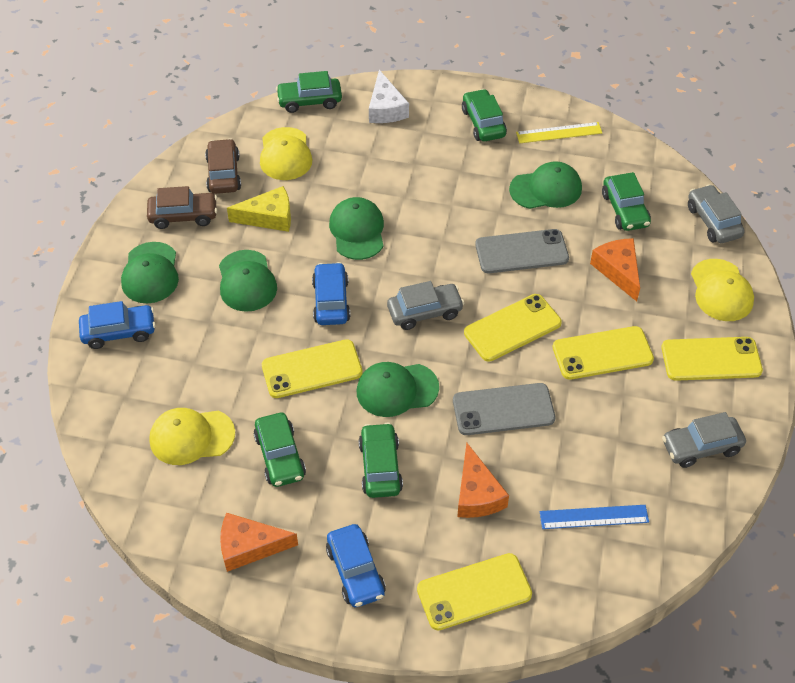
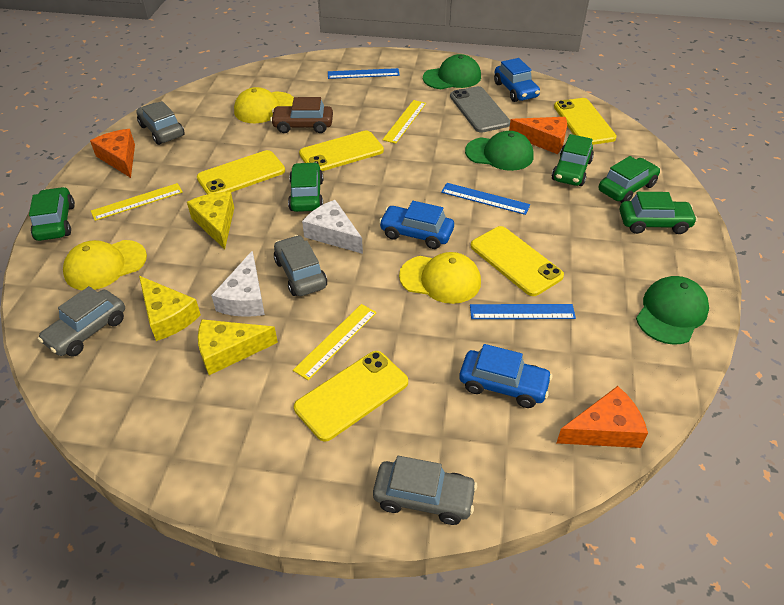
blue ruler: [540,505,649,529] = 1 -> [328,68,400,79] [441,183,530,215] [470,304,576,319] = 3
brown car: [147,186,217,229] [205,138,241,194] = 2 -> [270,97,333,133] = 1
green cap: [121,242,179,303] [219,250,277,312] [329,197,384,260] [357,362,439,417] [509,161,582,209] = 5 -> [423,54,481,89] [465,131,534,171] [636,276,709,345] = 3
grey car: [387,281,464,330] [662,412,746,468] [688,184,745,243] = 3 -> [38,286,125,357] [136,101,185,145] [274,235,327,296] [373,456,477,525] = 4
grey phone: [453,383,555,435] [475,229,569,273] = 2 -> [450,86,510,133] = 1
white cheese: [369,70,409,123] = 1 -> [211,250,265,317] [302,200,363,254] = 2
yellow cheese: [227,186,291,232] = 1 -> [139,276,201,341] [187,192,234,249] [198,319,278,375] = 3
yellow ruler: [516,122,602,143] = 1 -> [91,183,183,221] [293,304,376,380] [382,100,426,144] = 3

